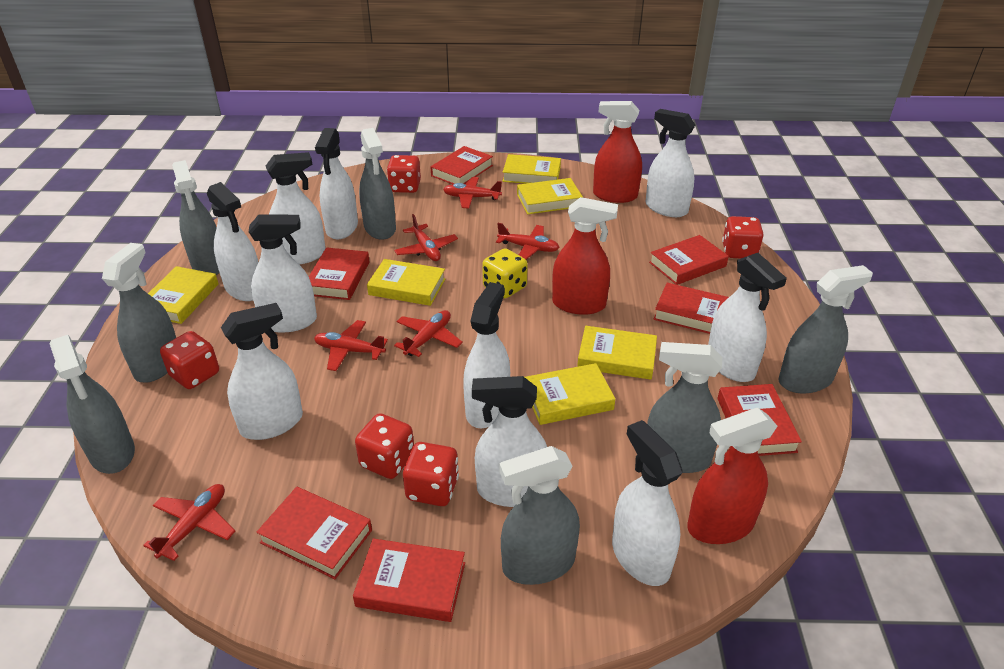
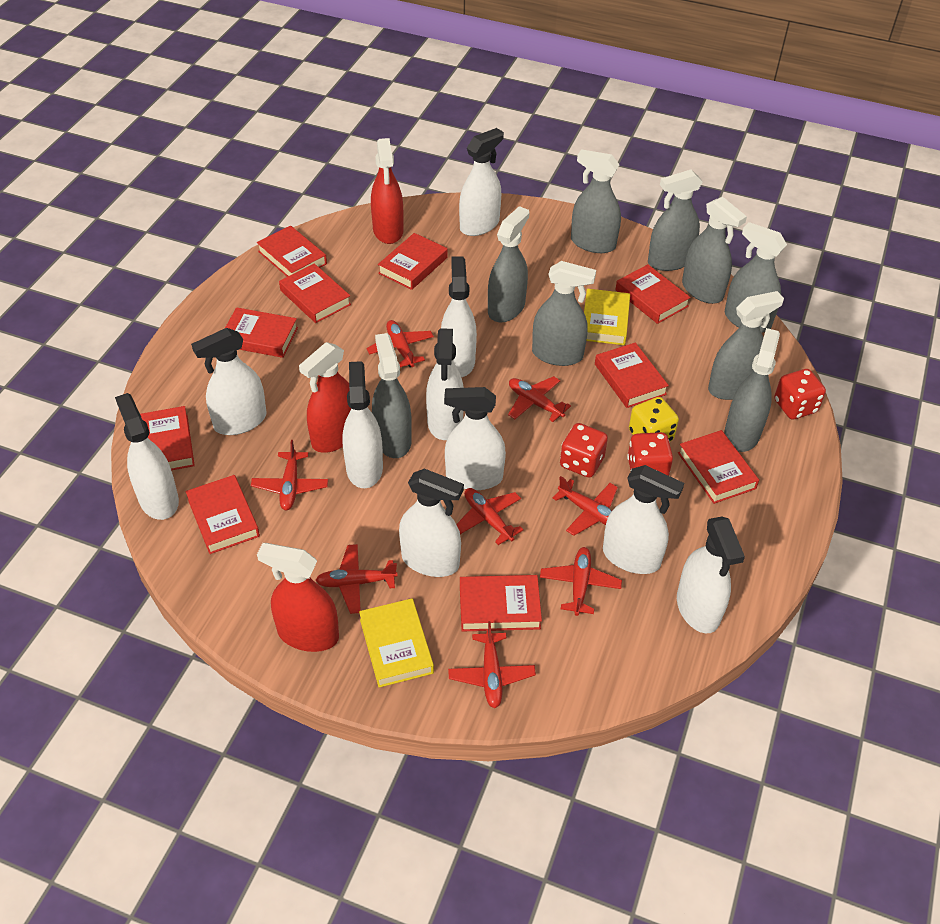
grey spray bottle: [50,335,135,474] [102,243,176,383] [172,160,219,275] [359,128,396,240] [499,446,580,585] [647,342,722,473] [779,265,873,393] = 7 -> [372,333,412,458] [488,206,529,322] [532,261,596,366] [571,149,621,253] [648,170,703,271] [682,197,747,304] [708,291,784,400] [724,328,780,452] [725,222,787,333] = 9
red book: [256,487,372,579] [309,247,370,300] [353,538,465,622] [430,146,493,184] [649,235,729,285] [654,283,729,334] [717,384,802,456] = 7 -> [140,406,195,470] [186,475,260,554] [225,307,298,358] [257,226,327,277] [279,263,351,323] [378,233,448,290] [460,575,542,632] [595,342,669,408] [615,264,691,324] [678,430,759,504] = 10
red dice: [160,331,219,389] [355,413,414,479] [387,155,421,193] [403,442,459,506] [722,216,763,259] = 5 -> [560,423,608,478] [627,432,673,476] [774,369,826,420] = 3
red plane: [143,484,235,561] [314,320,388,371] [394,214,458,261] [394,310,463,357] [443,177,502,209] [496,223,560,260] = 6 -> [251,440,328,511] [315,544,398,614] [366,320,434,367] [448,621,536,708] [456,488,523,545] [508,376,571,422] [540,547,622,616] [553,476,618,536] = 8
yellow book: [148,266,218,324] [367,259,445,306] [503,154,561,184] [517,178,583,214] [525,363,615,425] [577,326,657,380] = 6 -> [359,598,434,688] [584,289,630,345] = 2

